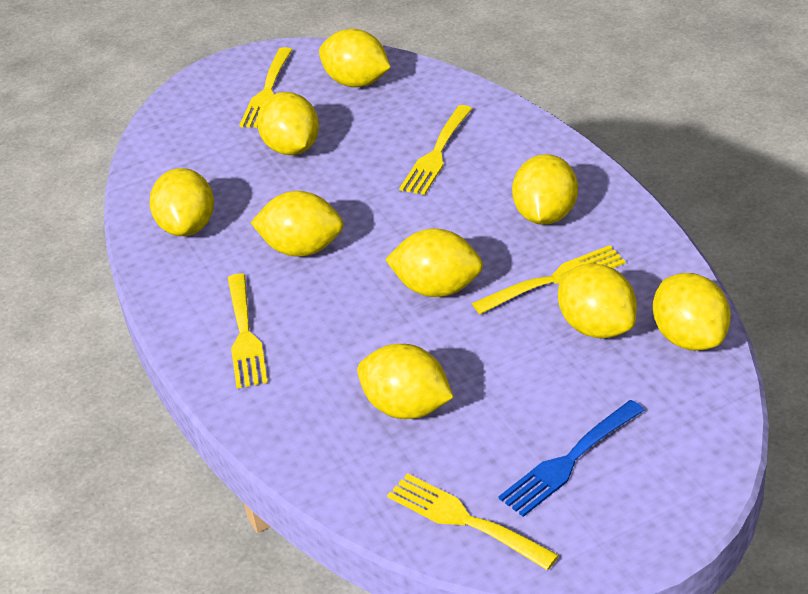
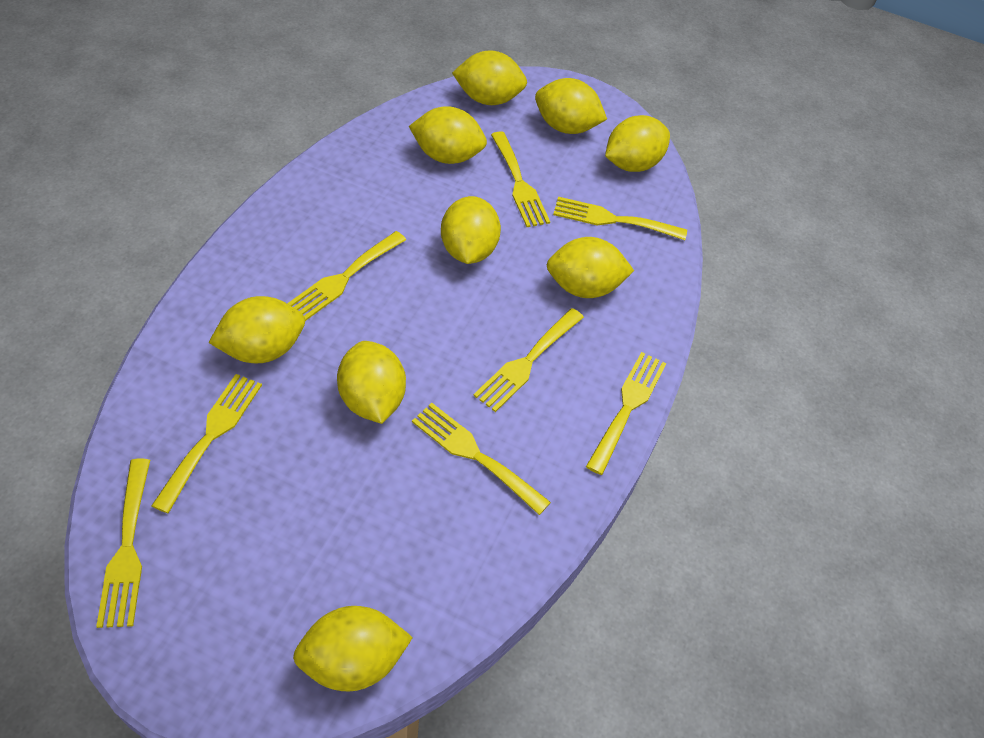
blue fork: [498,400,645,517] = 1 -> none = 0
yellow fork: [228,273,268,389] [239,47,292,128] [387,473,559,570] [399,105,472,195] [472,245,625,314] = 5 -> [96,458,150,628] [151,374,262,513] [287,231,406,321] [412,403,551,515] [473,308,584,412] [491,131,550,227] [553,197,687,240] [586,352,667,475] = 8

